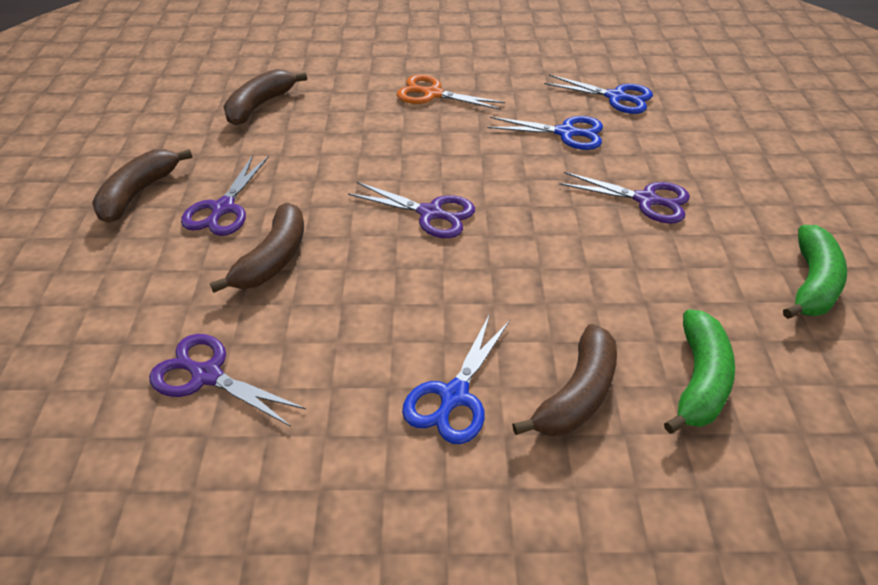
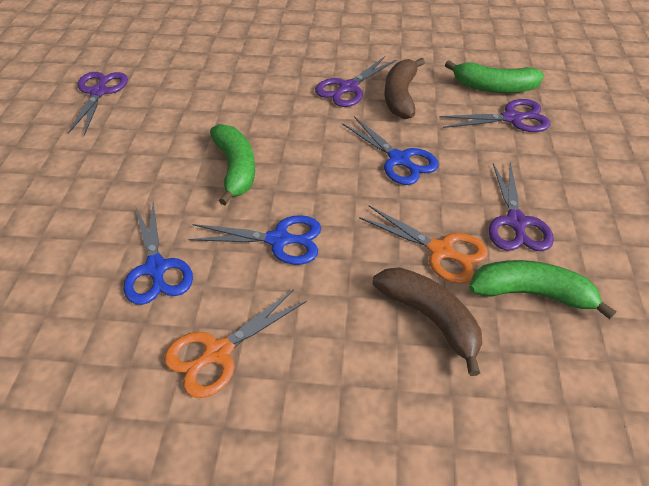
brown banana: [92,149,192,223] [210,203,304,293] [224,69,307,126] [512,324,617,436] = 4 -> [373,268,482,376] [385,58,425,119] = 2
green banana: [664,309,735,434] [783,225,847,319] = 2 -> [210,124,255,205] [445,60,544,93] [469,260,616,319] = 3
orange scissors: [397,75,505,110] = 1 -> [164,289,307,398] [359,206,488,284] = 2

